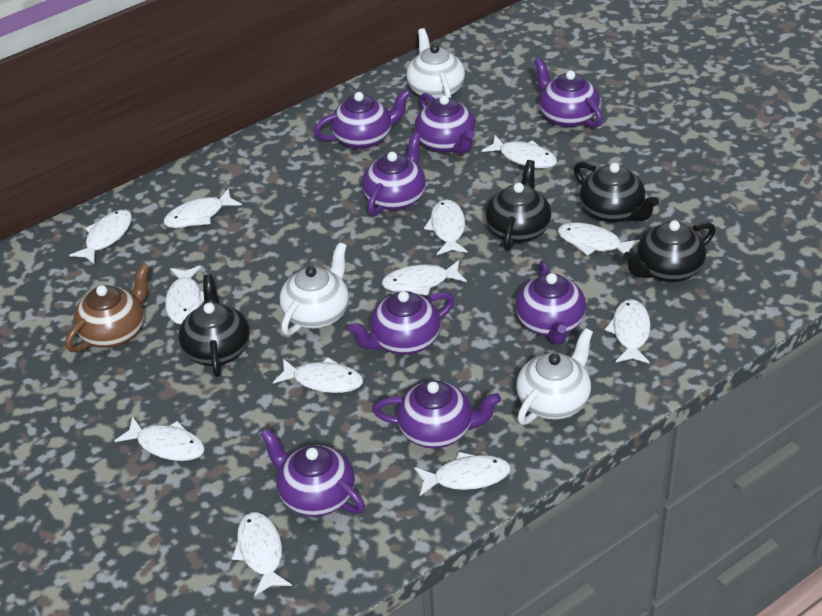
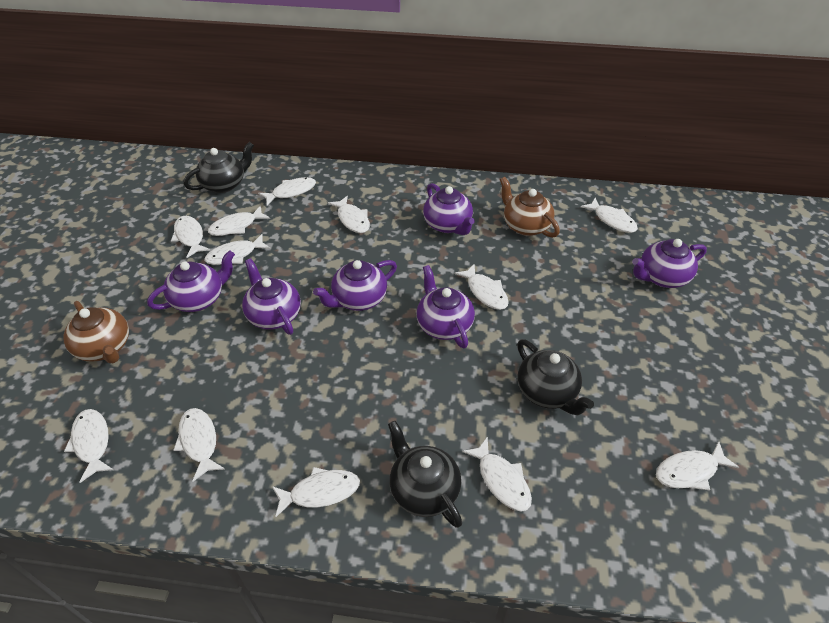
black teapot: [179,274,250,377] [485,160,551,251] [574,162,659,223] [623,220,716,282] = 4 -> [183,142,254,193] [388,421,462,528] [517,339,594,415] = 3
brown teapot: [65,263,150,352] = 1 -> [63,301,129,363] [500,177,560,238] = 2
purple teapot: [260,428,365,517] [314,89,411,149] [348,291,455,355] [362,132,426,216] [373,380,501,448] [415,93,476,154] [515,261,586,344] [534,58,603,128] = 8 -> [147,250,235,312] [242,258,301,335] [313,260,397,311] [416,265,475,349] [423,183,475,235] [632,239,707,288] = 6
white teapot: [280,242,349,335] [406,28,465,100] [516,328,593,425] = 3 -> none = 0

